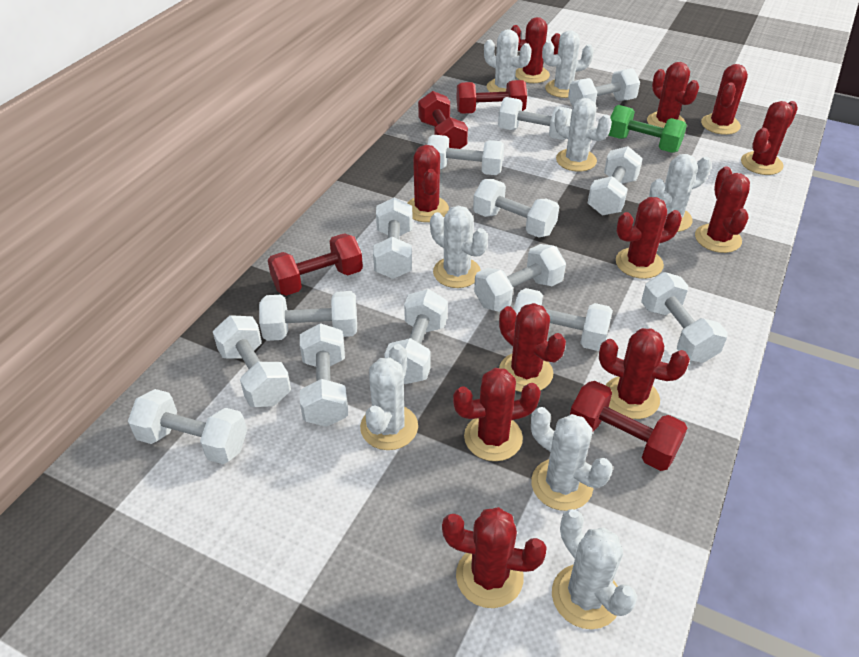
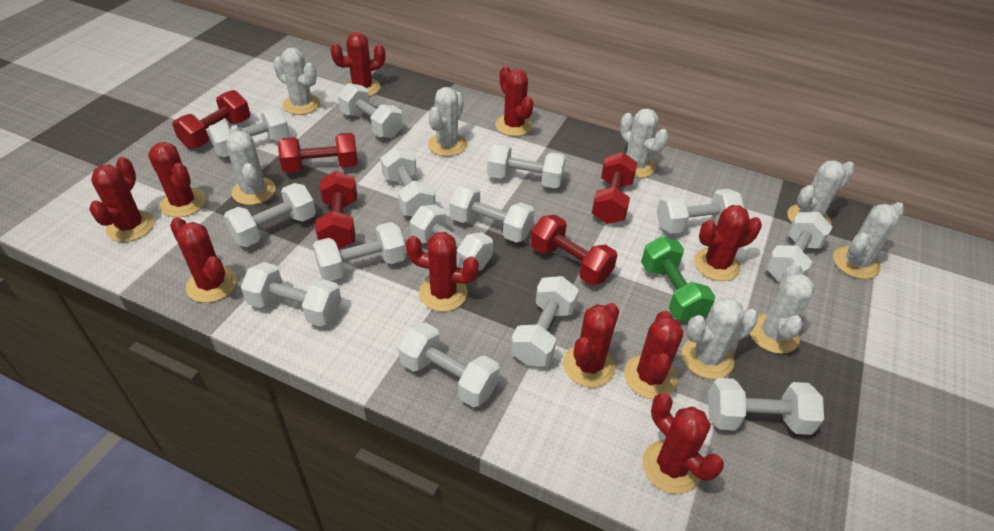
red cactus: [407,145,449,222] [442,507,547,608] [453,368,541,461] [499,303,566,392] [510,17,560,83] [599,328,690,419] [616,197,682,279] [647,62,699,128] [695,166,750,253] [701,64,748,135] [741,101,798,175] = 11 -> [89,157,154,242] [148,142,206,217] [170,217,237,303] [330,32,385,96] [406,232,479,312] [495,66,533,136] [563,303,619,387] [624,311,683,399] [642,393,724,494] [694,205,762,281] = 10
red dumbbell: [268,233,363,296] [418,91,468,149] [456,80,527,114] [570,381,688,471] = 4 -> [172,90,250,149] [278,133,358,173] [315,171,357,250] [530,215,617,285] [592,152,638,224] = 5

